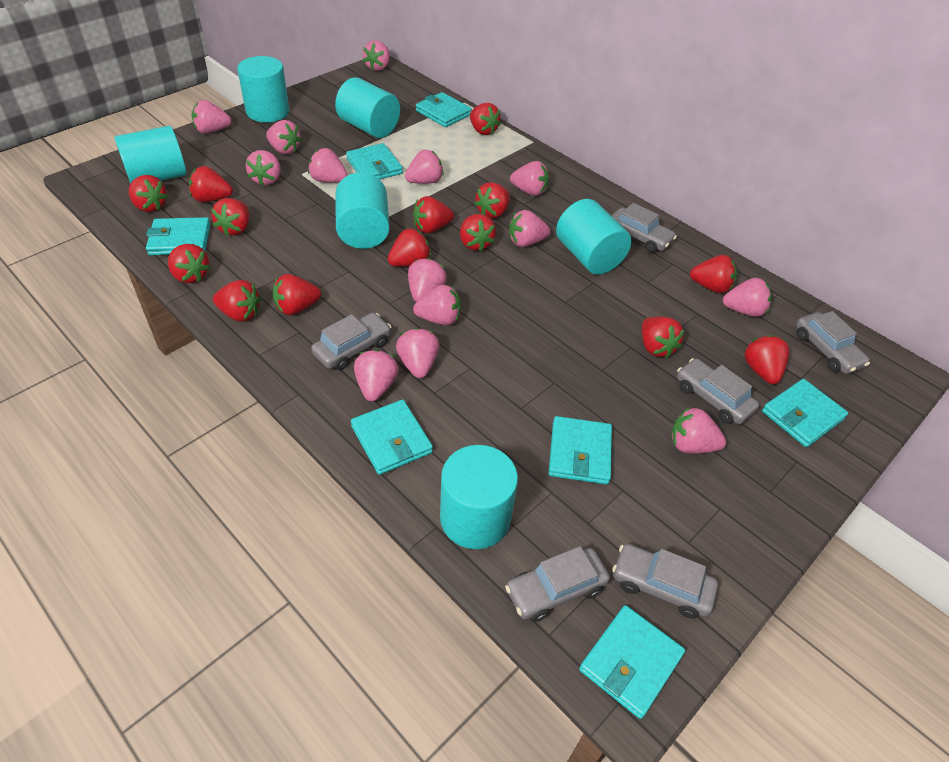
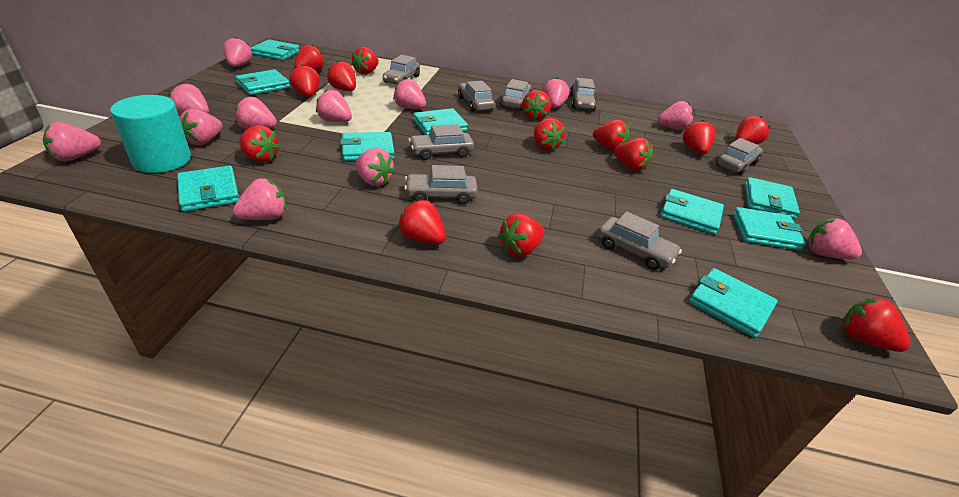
grey car: [311,313,391,370] [505,546,610,622] [611,203,677,253] [612,544,718,619] [677,358,759,424] [796,311,870,374] = 6 -> [383,55,420,85] [404,165,478,204] [408,124,474,160] [458,81,495,112] [500,79,532,111] [569,78,597,111] [598,211,682,270] [716,138,763,175] = 8
pink strawberry: [192,100,232,134] [246,150,281,186] [266,120,302,154] [308,148,348,183] [354,349,399,402] [363,40,390,71] [396,328,439,378] [405,150,444,184] [408,258,447,302] [413,285,461,325] [509,210,551,247] [510,161,549,196] [671,407,726,453] [723,278,772,317] = 14 -> [43,122,101,161] [169,83,209,115] [179,109,223,145] [223,37,252,67] [233,178,286,220] [235,97,277,130] [316,89,352,122] [355,148,395,186] [393,79,426,109] [542,78,569,108] [658,101,693,130] [807,218,862,259] = 12
turquoise cylinder: [114,126,187,184] [237,56,289,122] [335,77,400,138] [335,173,390,249] [440,445,518,549] [556,199,632,275] = 6 -> [110,95,191,173] = 1
turquoise wallet: [146,217,211,255] [346,143,403,179] [351,400,433,475] [416,92,472,127] [549,416,612,484] [579,605,685,719] [762,379,848,447] = 7 -> [177,166,239,212] [235,69,290,95] [251,39,300,60] [340,132,395,161] [413,108,468,135] [660,189,724,235] [689,268,778,338] [733,207,806,250] [745,177,800,219] = 9

